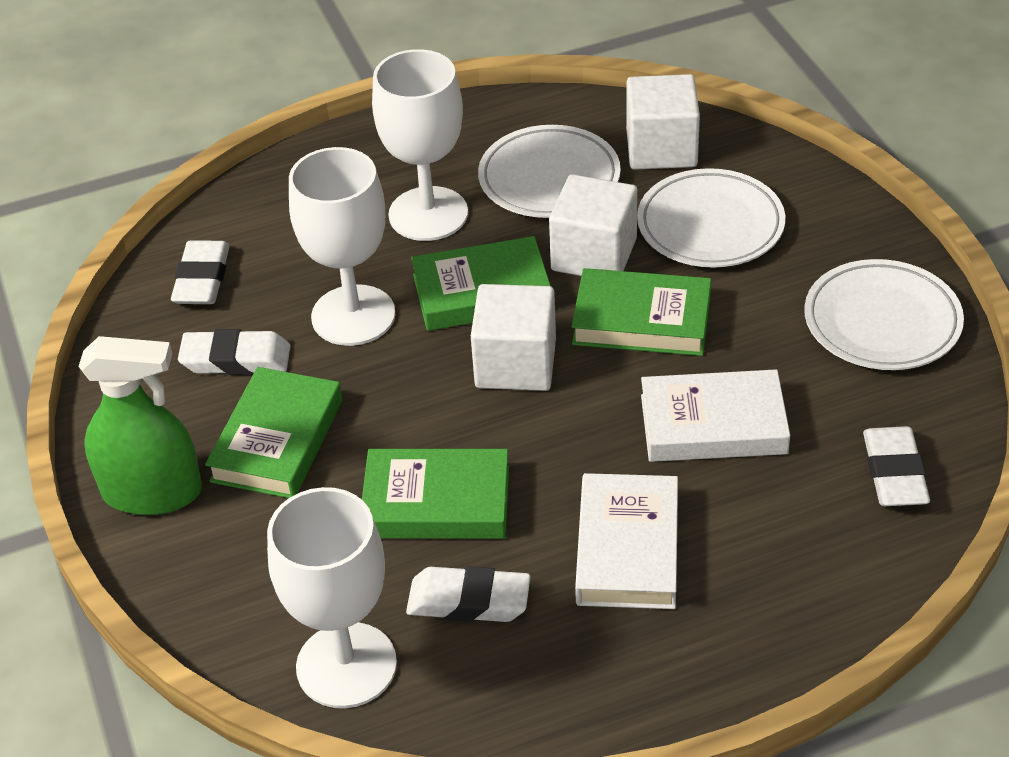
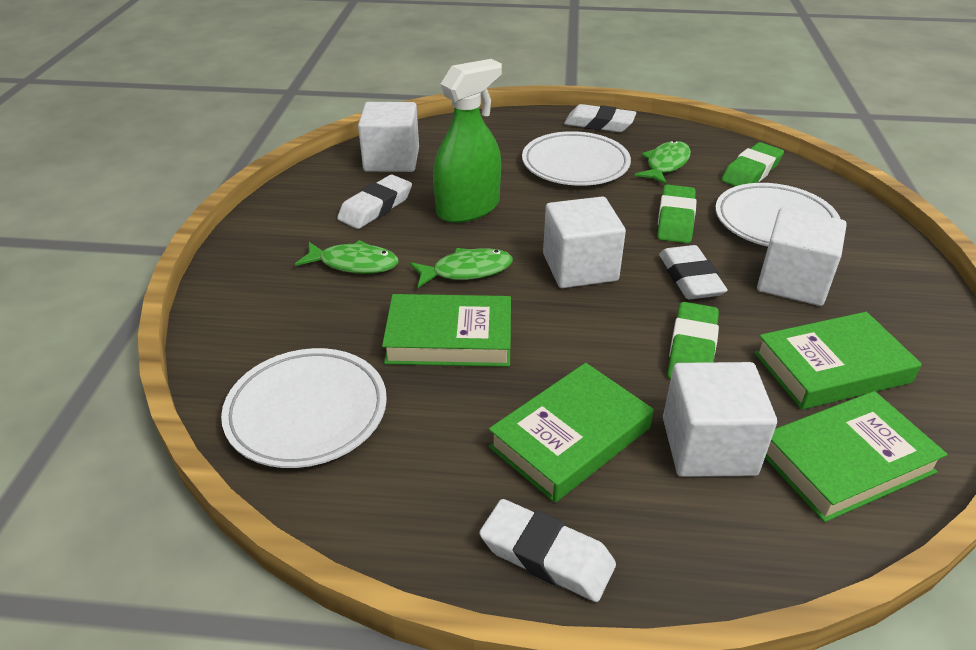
green eraser: none = 0 -> [657,184,696,243] [668,302,719,379] [721,142,784,186] = 3
green fish: none = 0 -> [295,240,399,274] [410,248,513,288] [635,140,691,185] = 3
white book: [575,473,678,609] [641,369,790,462] = 2 -> none = 0
white cube: [471,284,556,391] [549,174,637,276] [626,74,700,170] = 3 -> [358,102,419,172] [543,196,626,288] [663,362,777,477] [757,207,847,306] = 4
white goblet: [267,487,397,708] [289,147,396,346] [372,49,468,241] = 3 -> none = 0

